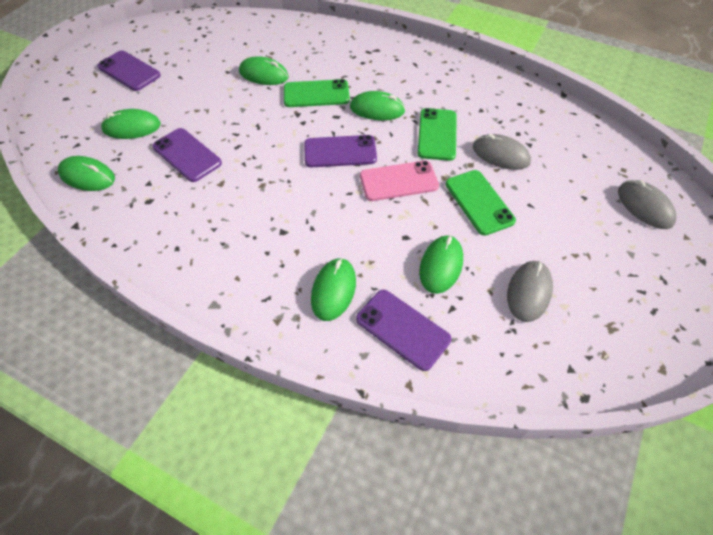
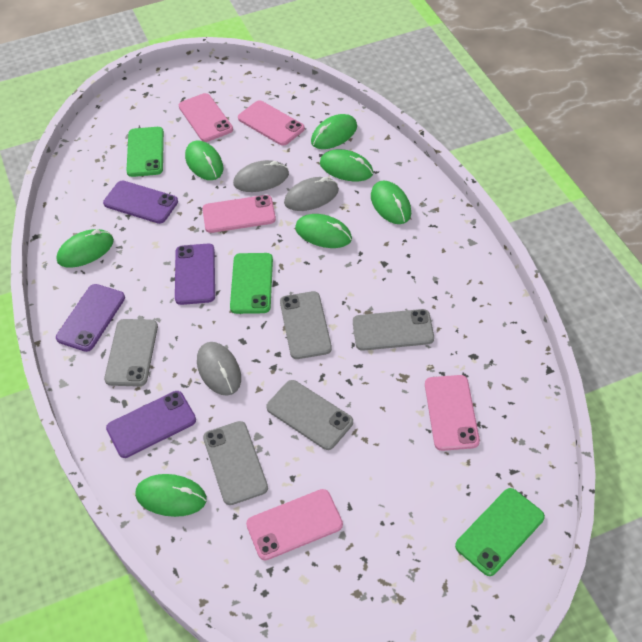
green mouse: [58,156,115,191] [101,109,161,139] [239,56,289,85] [311,258,356,321] [350,91,406,120] [419,235,463,294] = 6 -> [57,229,114,268] [135,474,207,517] [185,141,223,180] [295,214,352,248] [311,114,357,149] [320,149,373,181] [371,180,411,224] = 7
grey phone: none = 0 -> [104,319,158,387] [203,421,268,505] [266,380,353,450] [280,291,332,359] [353,309,434,351] = 5
pink phone: [360,161,439,201] = 1 -> [179,93,233,142] [202,195,276,233] [238,100,305,146] [246,489,343,560] [425,375,480,451] = 5

